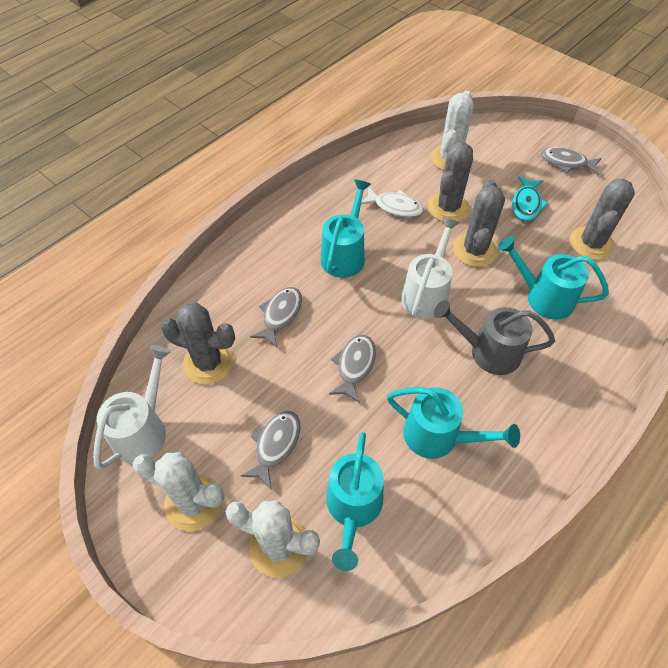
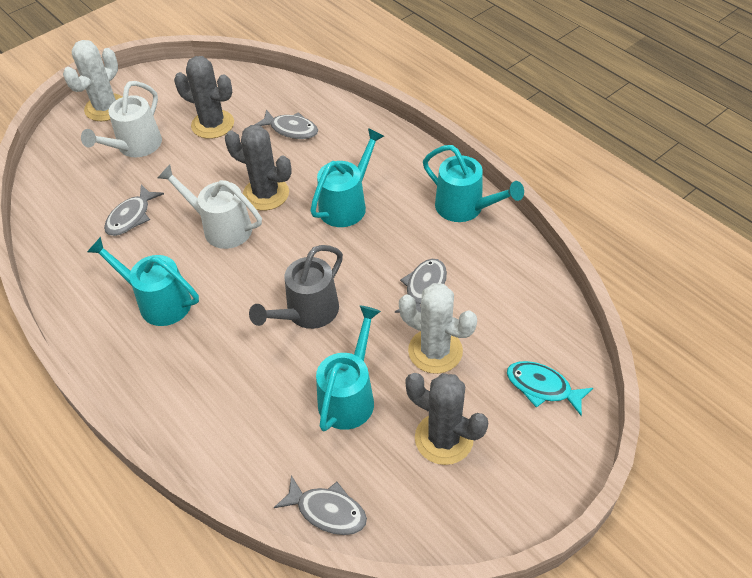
grey cactus: [160,303,235,384] [428,142,473,222] [453,179,505,267] [570,179,635,260] = 4 -> [174,56,234,139] [225,125,292,210] [405,373,488,465] = 3
white cactus: [133,452,225,531] [225,500,320,578] [431,91,474,170] = 3 -> [63,40,123,121] [399,283,477,374] = 2
white fish: [361,187,423,217] = 1 -> none = 0

